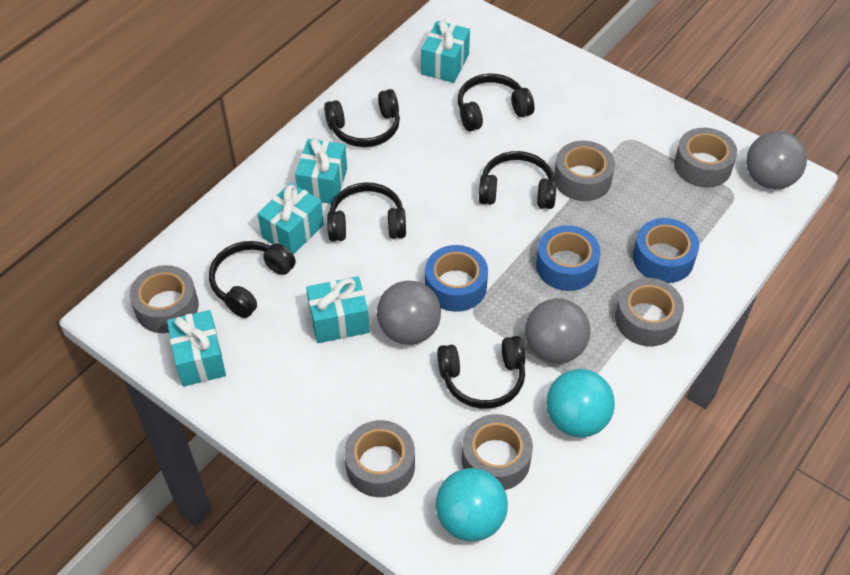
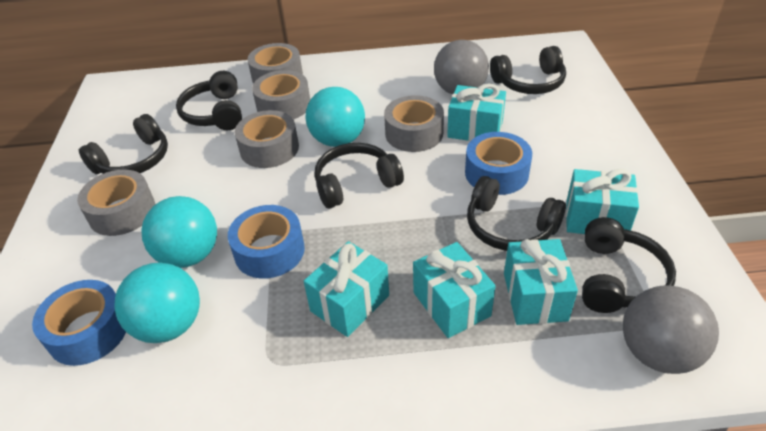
grey ball: [377,281,441,345] [525,299,591,363] [746,131,807,189] = 3 -> [434,40,489,95] [623,285,719,374] = 2
grey tape: [130,265,199,333] [344,420,415,497] [462,414,533,490] [554,141,615,201] [615,278,684,346] [674,128,737,188] = 6 -> [77,169,155,236] [235,110,299,168] [247,43,303,84] [252,70,310,119] [384,95,444,152] = 5
turquoise ball: [436,468,508,541] [546,369,615,437] = 2 -> [114,263,200,343] [142,196,217,268] [306,87,365,147] = 3

